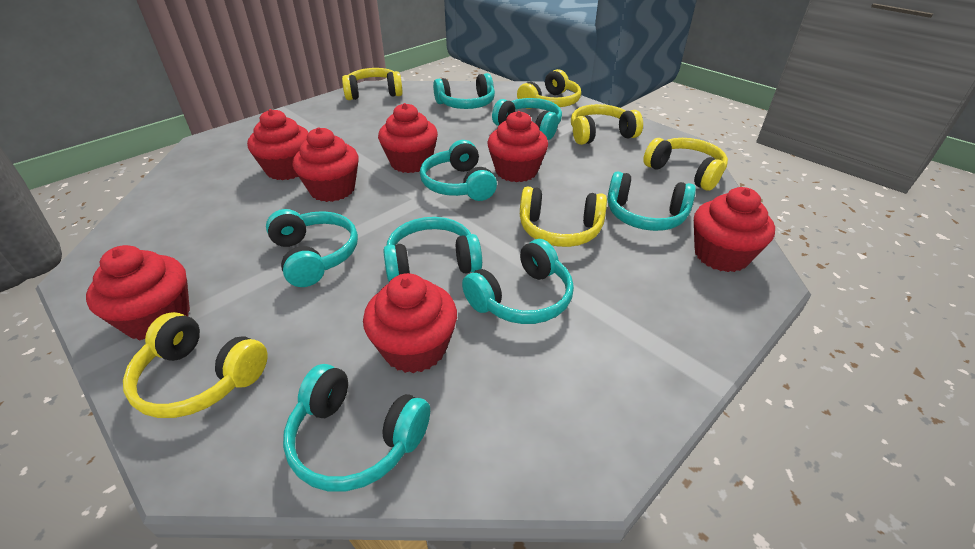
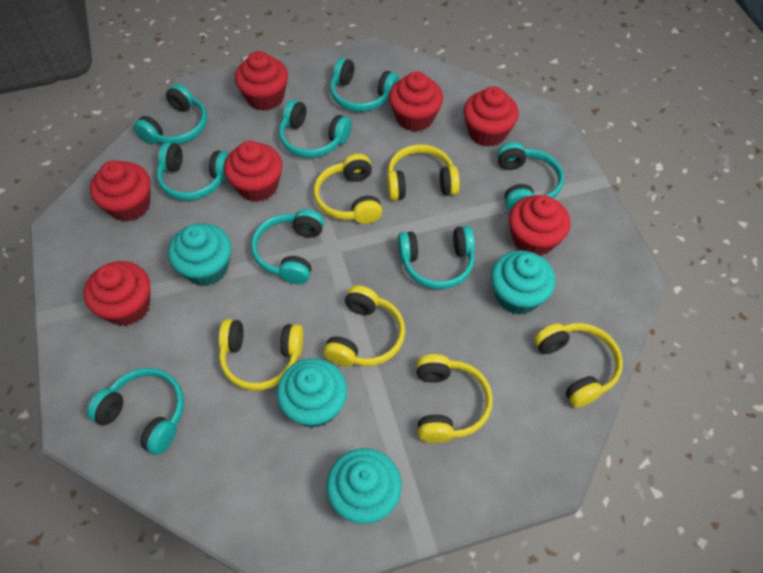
turquoise cupcake: none = 0 -> [168,223,231,286] [277,358,347,428] [326,448,402,524] [491,250,555,315] = 4

